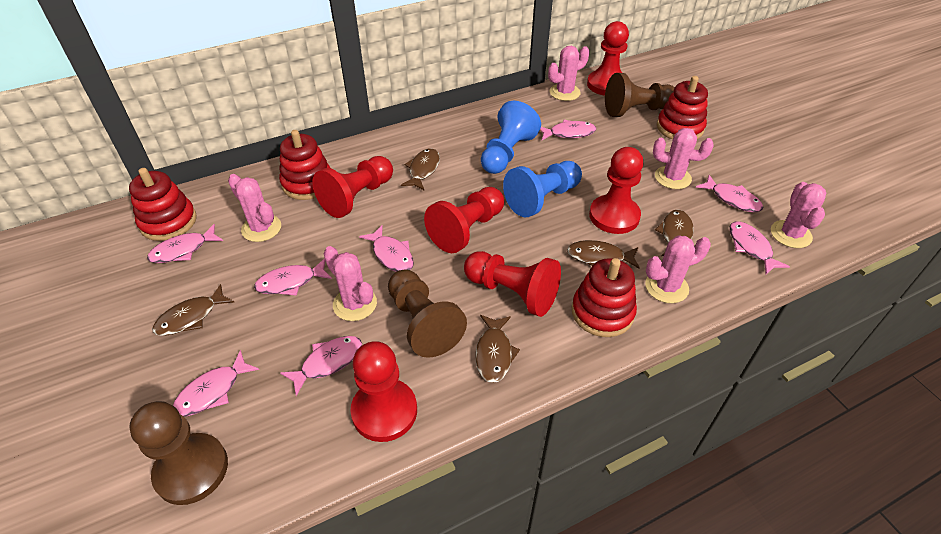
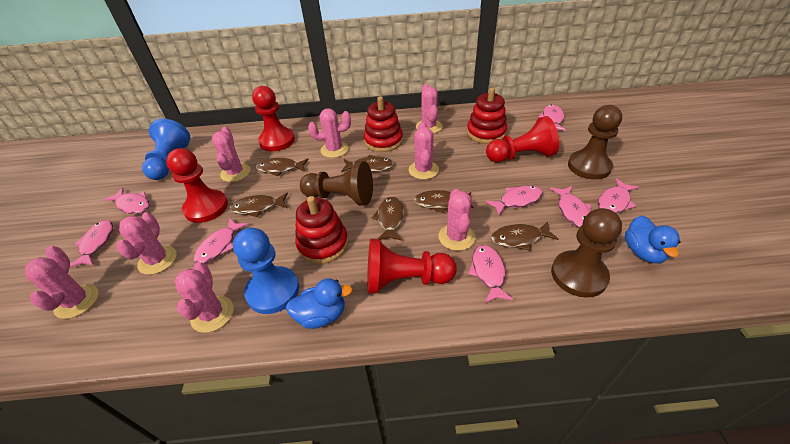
blue duck: none = 0 -> [286,278,352,329] [625,215,680,263] = 2
brown fish: [152,284,234,336] [401,148,440,190] [475,315,520,383] [567,240,640,268] [655,210,694,256] = 5 -> [230,193,288,217] [256,158,309,176] [341,155,394,172] [371,197,404,241] [414,190,473,213] [491,221,559,251] = 6
pink cactus: [228,174,281,242] [323,246,377,321] [548,46,589,101] [645,236,711,303] [653,128,714,189] [771,182,826,248] = 6 -> [25,246,99,319] [116,213,177,275] [175,262,234,333] [212,127,250,182] [308,108,351,158] [409,122,439,180] [416,84,443,134] [439,189,476,251] = 8
red pawn: [312,156,393,218] [350,341,417,442] [424,187,504,253] [464,251,561,317] [587,21,629,96] [589,147,643,234] = 6 -> [166,148,228,223] [252,86,295,151] [367,239,457,294] [486,116,559,162] = 4
red stacking toy: [129,168,197,241] [279,130,330,200] [572,258,637,337] [657,76,708,139] = 4 -> [295,196,348,264] [364,96,403,152] [467,88,507,144] = 3

